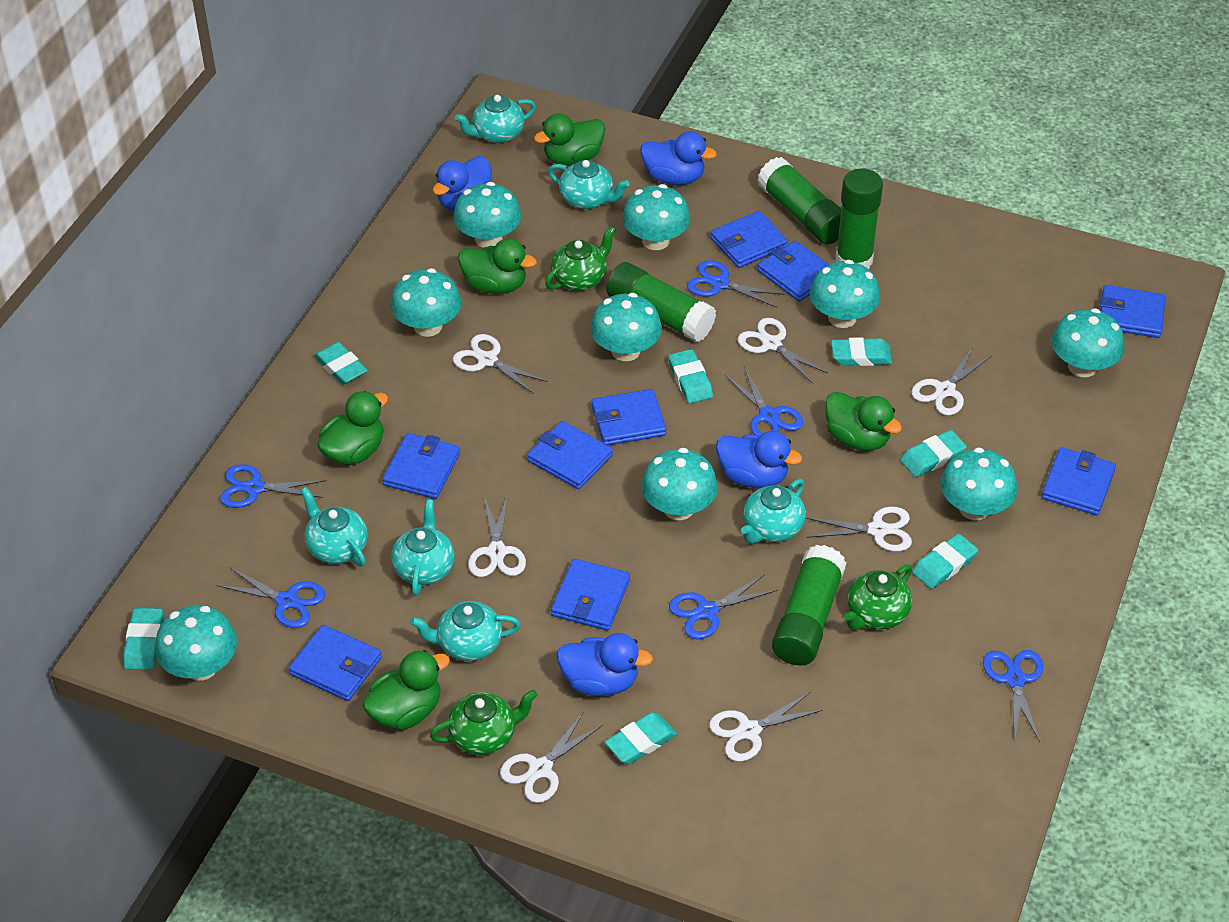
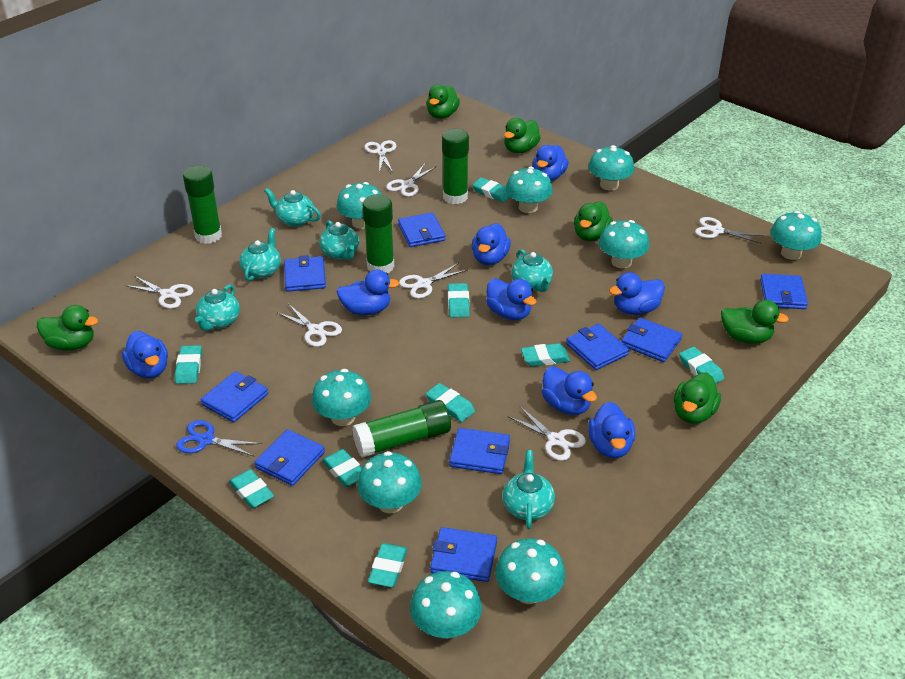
blue duck: [433,156,492,211] [557,633,653,696] [640,131,717,185] [716,431,802,488] = 4 -> [122,331,168,378] [336,270,400,315] [472,223,511,265] [486,278,536,320] [533,145,569,181] [542,366,597,415] [588,402,635,458] [609,272,665,315] = 8
blue scissors: [217,567,325,628] [220,464,326,508] [669,574,778,639] [687,260,785,308] [725,367,803,436] [983,650,1043,742] = 6 -> [176,420,262,457] = 1
green duck: [317,391,388,465] [362,650,450,730] [458,238,537,294] [534,113,605,166] [825,392,902,451] = 5 -> [37,305,98,351] [427,85,460,119] [504,118,541,153] [574,201,613,241] [674,373,721,424] [721,300,789,344] = 6
green teapot: [430,690,537,755] [545,227,616,291] [844,565,912,630] = 3 -> none = 0
turquoise eraser: [123,608,163,670] [314,342,368,385] [605,712,677,764] [668,349,713,403] [831,337,892,366] [900,430,967,477] [912,533,978,589] = 7 -> [175,345,202,384] [229,469,274,509] [322,449,362,487] [368,543,407,587] [426,383,475,422] [448,283,470,318] [472,178,510,202] [521,343,570,366] [679,347,724,383] = 9

